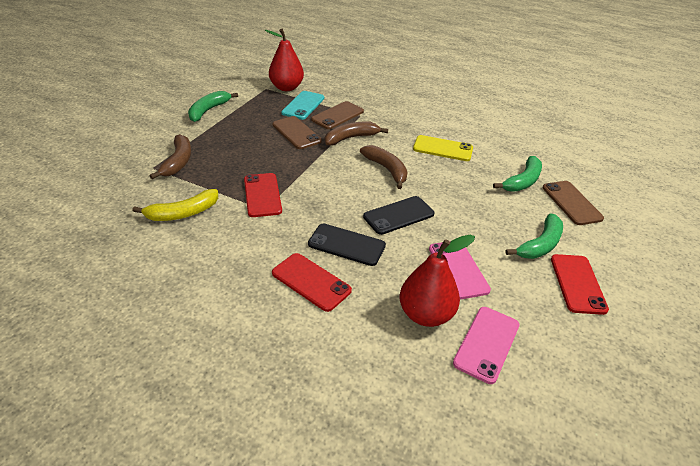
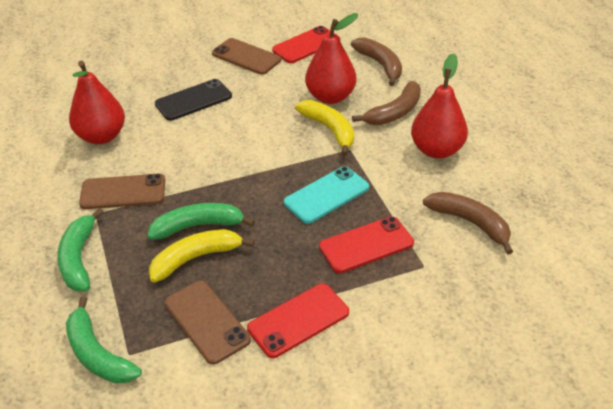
black phone: [308,224,386,266] [363,196,434,235] = 2 -> [155,79,232,121] = 1
pink phone: [429,241,491,299] [453,307,520,384] = 2 -> none = 0
red pear: [265,29,304,91] [400,235,475,327] = 2 -> [69,61,125,144] [305,13,358,104] [411,53,468,159] = 3
yellow banana: [132,189,218,221] = 1 -> [149,229,255,282] [295,100,354,156] = 2
yellow phone: [413,135,473,161] = 1 -> none = 0

